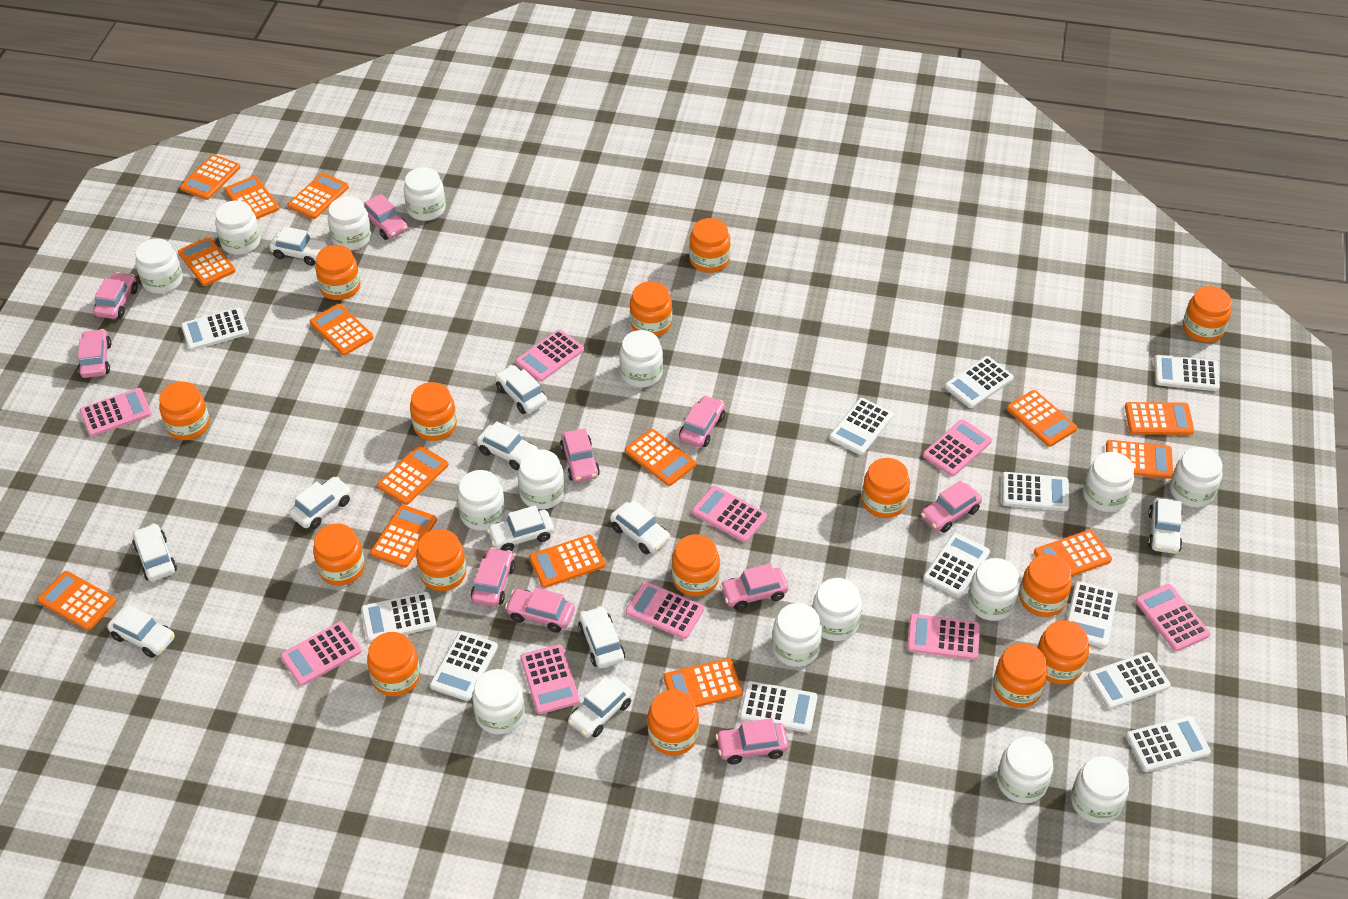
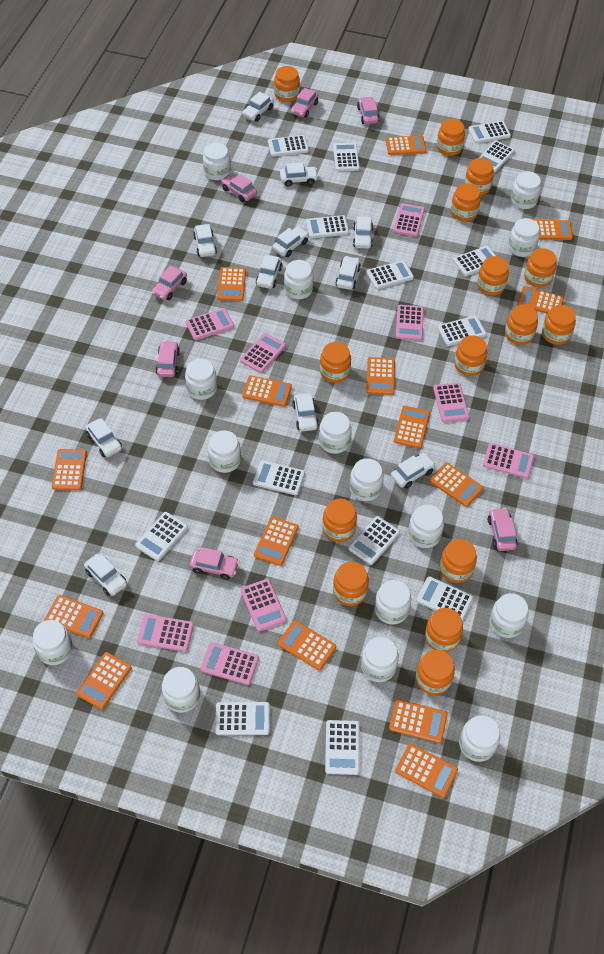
pink car: [78,329,111,378] [93,272,138,319] [364,194,408,240] [471,547,515,607] [505,588,575,633] [560,429,600,482] [679,395,725,447] [716,718,788,764] [720,563,789,611] [921,481,982,533] = 10 -> [152,266,187,300] [156,341,180,377] [190,547,239,580] [221,173,257,202] [291,88,318,118] [357,97,380,124] [488,508,518,551] = 7
white calculator: [181,307,249,351] [361,592,436,642] [430,631,498,701] [740,681,818,733] [829,398,893,455] [923,533,990,598] [945,356,1014,408] [1002,472,1069,511] [1067,581,1118,648] [1088,652,1170,709] [1126,716,1211,772] [1154,355,1220,391] = 12 -> [135,512,188,561] [215,702,270,735] [253,460,305,495] [268,135,309,157] [306,215,349,238] [325,720,360,775] [333,143,360,171] [348,516,400,565] [367,260,414,289] [416,576,473,621] [438,316,487,346] [453,246,496,276] [468,121,511,143] [479,141,515,172] = 14

